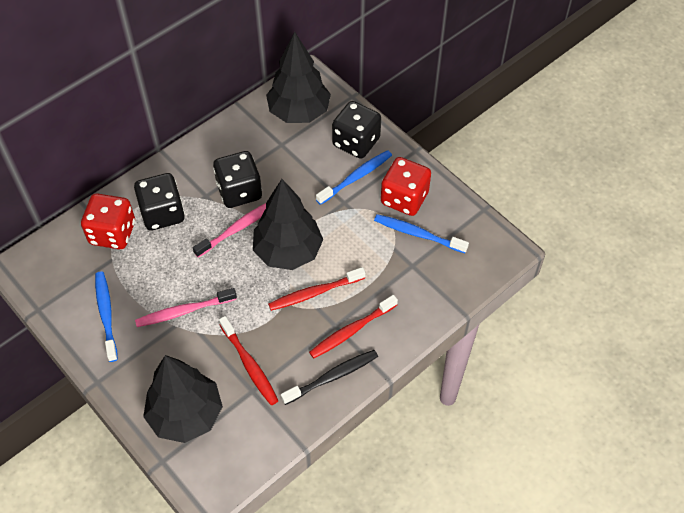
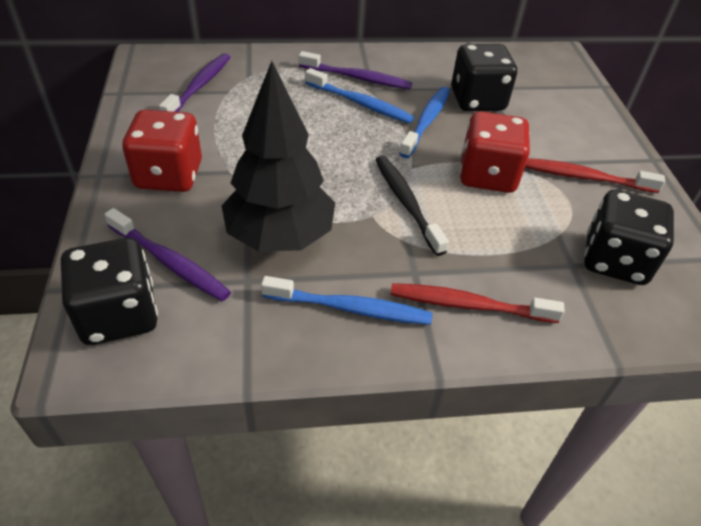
black tree: [143,355,223,443] [253,179,323,270] [266,31,331,123] = 3 -> [222,61,335,252] = 1
pink toothbrush: [135,288,237,327] [193,203,266,257] = 2 -> none = 0
purple toothbrush: none = 0 -> [105,208,231,301] [159,53,230,112] [299,51,412,89] = 3
red toothbrush: [219,316,278,405] [268,267,366,311] [309,295,398,358] = 3 -> [390,283,565,323] [525,158,665,193] = 2

